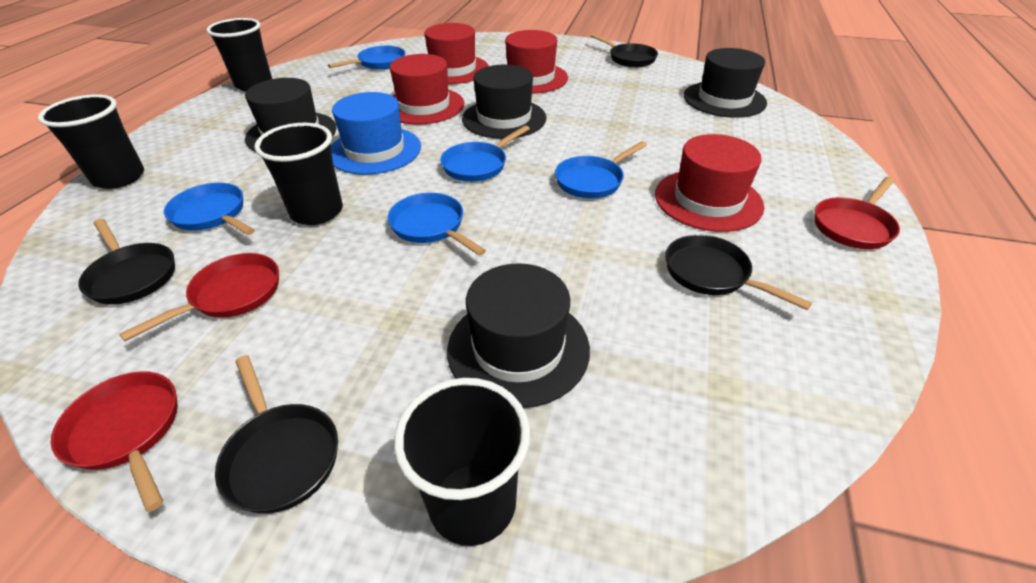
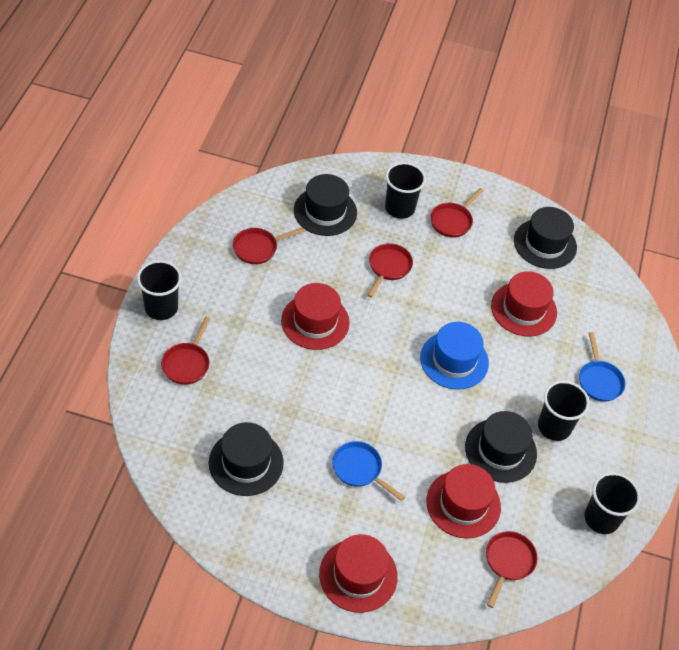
black pan: [78,219,175,305] [215,355,338,514] [590,33,658,67] [665,235,812,310] = 4 -> none = 0
blue pan: [164,183,255,235] [328,46,405,70] [387,193,486,256] [440,125,530,182] [555,141,647,199] = 5 -> [332,441,405,501] [579,332,625,402] = 2
red pan: [51,371,178,512] [119,253,279,341] [814,177,900,249] = 3 -> [161,317,210,385] [233,227,305,264] [367,243,413,298] [430,188,484,238] [486,531,538,608] = 5

